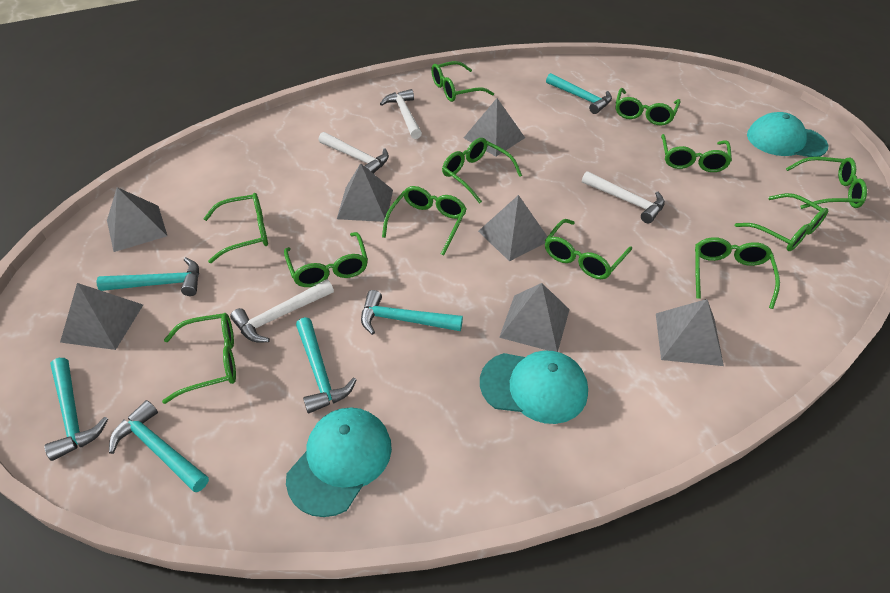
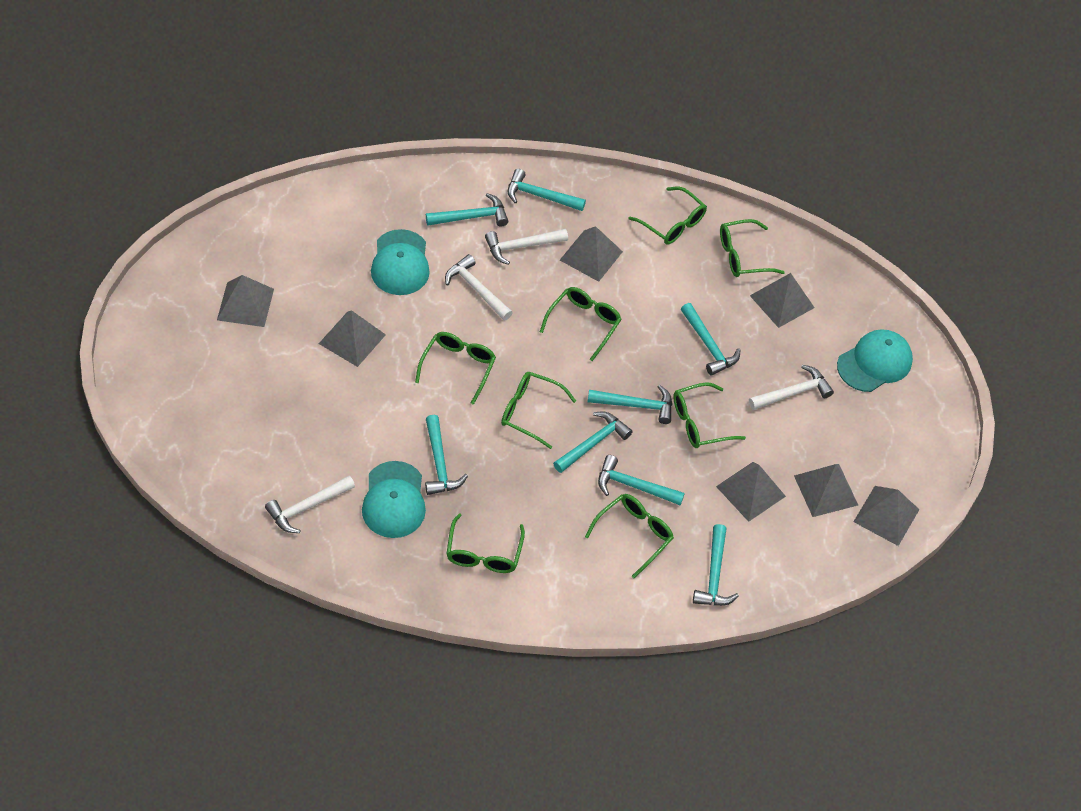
green glasses: [162,313,236,404] [203,193,268,263] [284,232,368,287] [382,186,467,255] [431,61,494,102] [442,138,522,203] [545,219,632,279] [616,88,681,125] [661,134,732,172] [695,237,780,309] [735,193,828,251] [786,157,867,209] = 12 -> [415,332,496,405] [446,513,525,573] [501,372,576,449] [540,287,622,361] [585,494,674,578] [628,187,707,245] [673,382,746,448] [720,219,785,277] = 8
turquoise hammer: [44,358,108,461] [97,257,199,296] [109,400,209,492] [296,317,356,414] [361,290,463,335] [546,73,612,114] = 6 -> [425,415,468,495] [426,193,508,227] [508,169,586,211] [553,412,633,473] [588,385,672,424] [598,455,685,505] [681,303,741,376] [693,524,739,606] = 8

